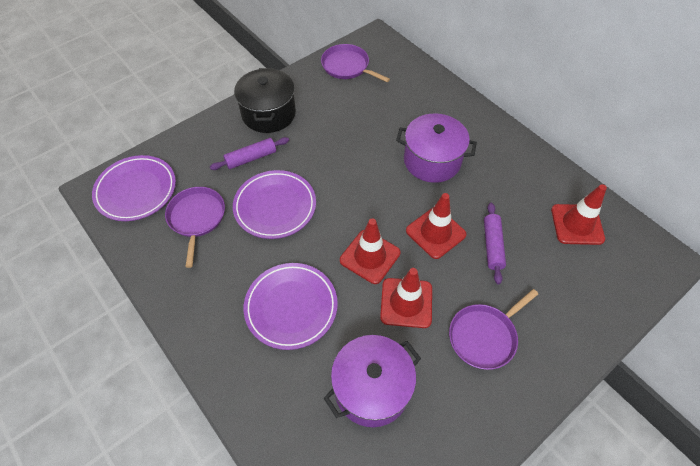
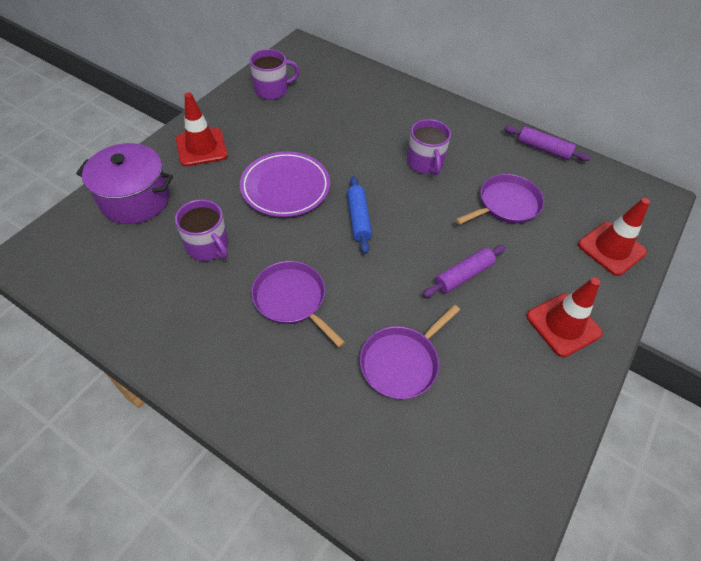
black pot: [234,68,296,133] = 1 -> none = 0
blue rolling pin: none = 0 -> [347,176,372,254] = 1
purple mug: none = 0 -> [175,199,228,261] [250,49,300,100] [407,119,451,175] = 3
purple plate: [92,155,176,221] [233,170,316,239] [244,263,338,350] = 3 -> [240,151,330,217] = 1
purple pot: [324,335,421,427] [396,114,477,183] = 2 -> [76,143,173,224] = 1
red traffic cone: [340,218,400,284] [380,268,432,328] [406,193,466,259] [551,184,607,245] = 4 -> [176,92,228,166] [526,278,603,357] [578,198,650,276] = 3

